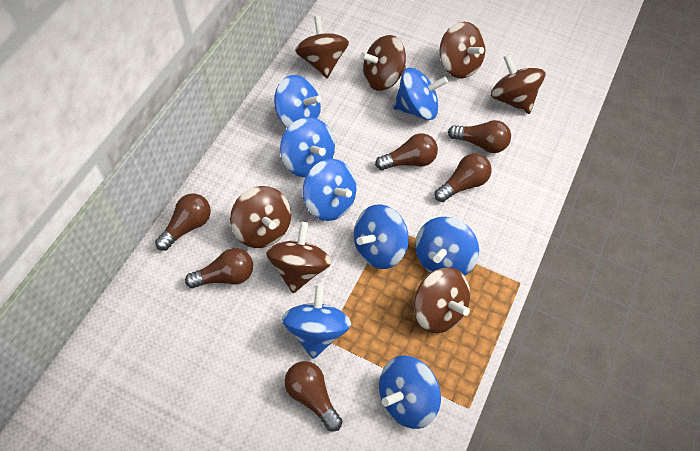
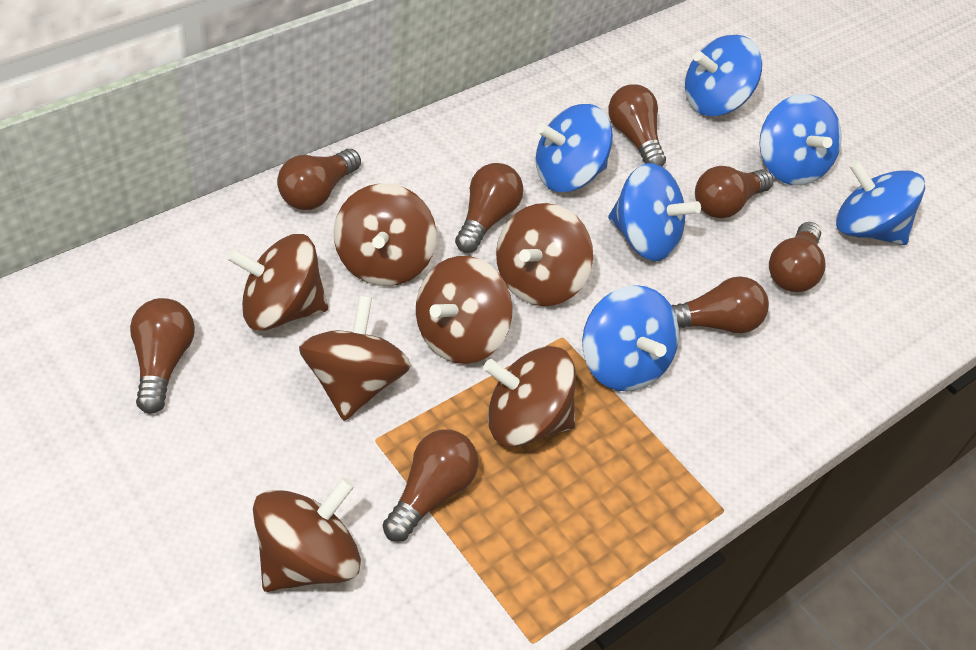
blue spinning top: [274,75,321,128] [280,117,335,177] [282,284,351,359] [303,159,356,221] [354,204,409,269] [379,355,441,429] [393,68,448,120] [415,217,479,276] = 8 -> [536,104,613,192] [582,285,679,391] [608,163,701,261] [685,35,762,116] [759,94,842,185] [836,160,925,245] = 6
brown light bulb: [155,193,211,251] [185,248,253,288] [285,361,343,432] [375,133,438,170] [434,153,491,202] [448,120,511,153] = 6 -> [130,298,195,414] [277,149,361,210] [382,429,478,542] [455,163,523,253] [608,84,666,167] [671,276,769,333] [695,166,773,218] [769,222,826,292] = 8

